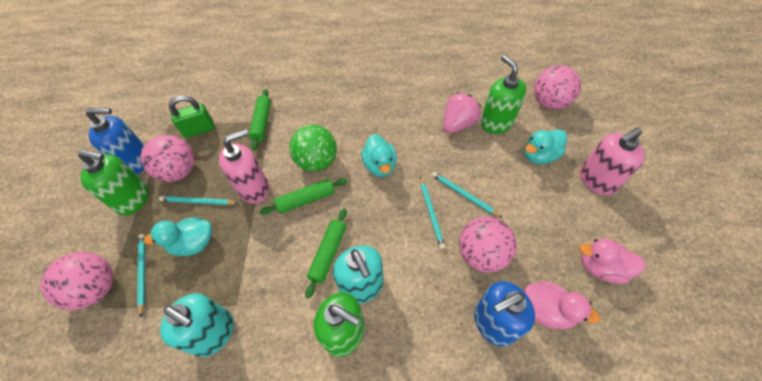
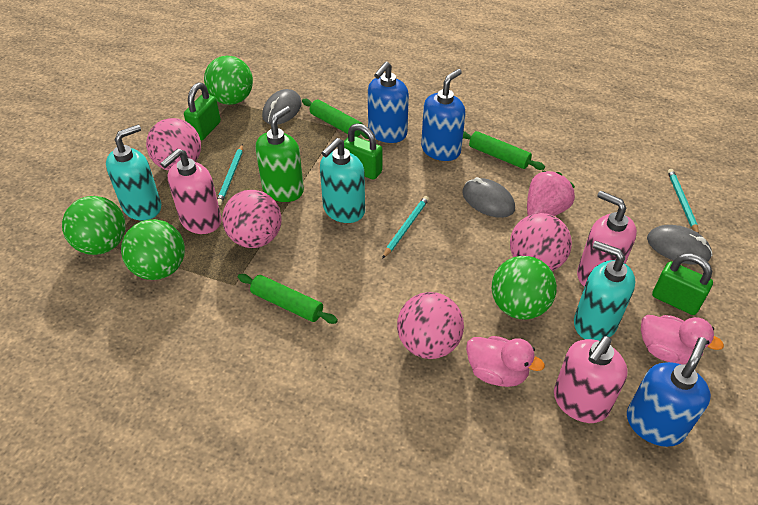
blue soap dispenser: [86,108,145,175] [474,281,535,347] = 2 -> [368,61,409,143] [421,69,466,161] [627,337,711,447] = 3
green ball: [289,125,337,172] = 1 -> [62,196,126,255] [121,219,185,280] [204,56,253,105] [492,256,557,319] = 4
green padlock: [169,95,215,138] = 1 -> [184,83,221,141] [344,123,383,180] [652,253,713,315] = 3
green soap dispenser: [78,150,149,215] [314,292,365,357] [481,55,527,134] = 3 -> [256,106,304,202] = 1
grey mouse: none = 0 -> [262,89,302,125] [462,177,515,218] [647,225,713,265] = 3
pink soap dispenser: [219,129,269,203] [580,127,645,195] = 2 -> [160,149,222,234] [554,336,628,423] [577,191,637,287] = 3
turquoise duck: [144,217,212,256] [361,134,397,177] [524,129,567,164] = 3 -> none = 0
turquoise pencil: [137,234,145,317] [159,196,238,205] [420,176,445,249] [432,172,503,218] = 4 -> [217,144,243,205] [382,196,429,259] [668,169,699,233] = 3
turquoise soap dispenser: [160,293,234,357] [333,245,384,304] = 2 -> [106,125,161,221] [320,138,365,223] [574,241,635,341] = 3

